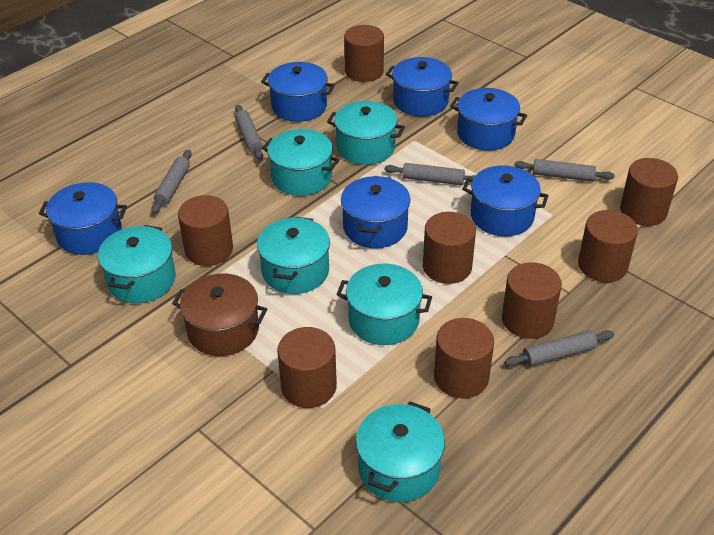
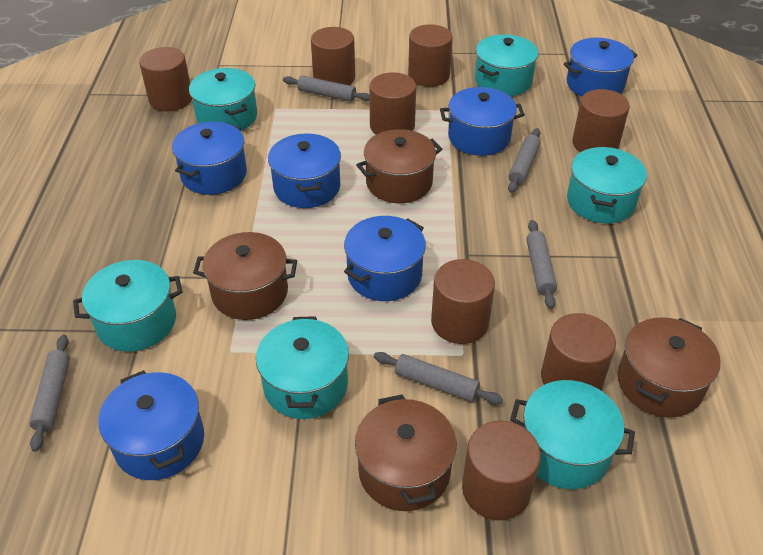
brown pot: [172,274,267,356] = 1 -> [193,232,297,320] [355,394,456,511] [356,129,442,203] [618,317,721,417] = 4

